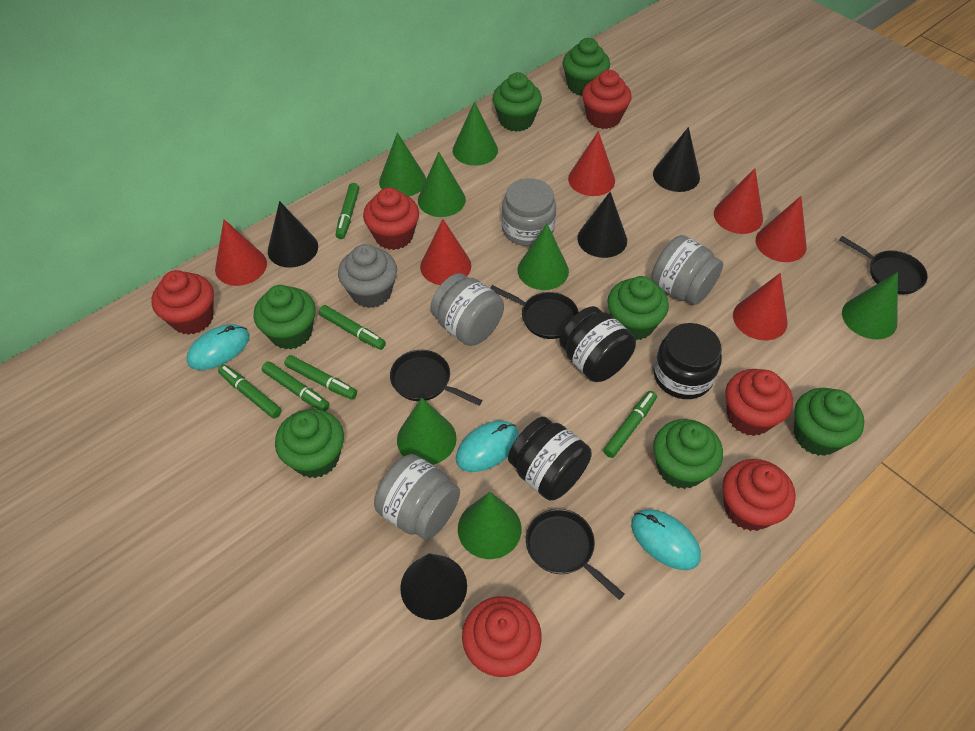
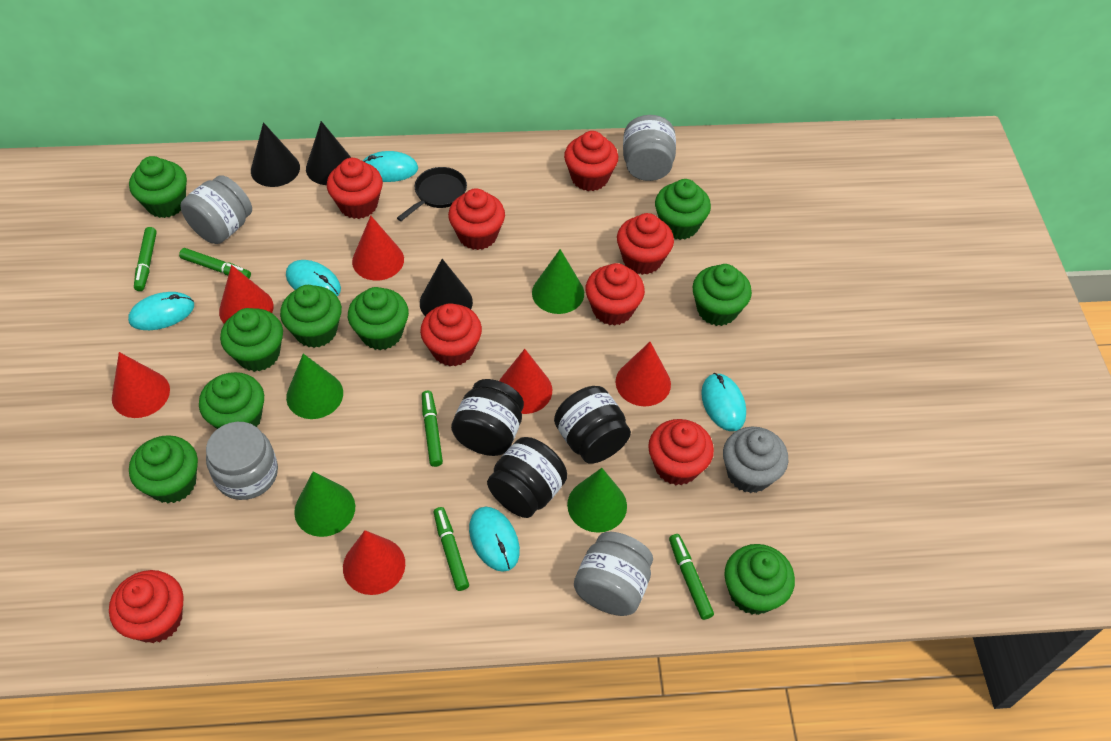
black cone: [268,201,318,268] [400,553,467,620] [578,192,627,258] [653,127,700,192] = 4 -> [251,122,300,187] [306,121,351,185] [420,259,473,316] = 3
black pan: [390,350,482,406] [490,285,579,339] [526,509,625,600] [839,236,928,294] = 4 -> [397,167,467,221] = 1
green cone: [379,132,426,197] [397,397,457,465] [418,152,466,217] [453,101,498,166] [458,492,521,559] [518,224,569,290] [842,272,898,339] = 7 -> [286,354,343,419] [294,472,355,537] [532,249,584,314] [567,468,627,533] = 4
green cupcake: [253,285,316,350] [275,409,344,478] [492,72,542,132] [563,38,610,96] [607,276,669,340] [653,419,723,489] [794,388,865,456] = 7 -> [129,156,187,218] [129,435,198,503] [199,372,264,429] [220,308,283,372] [280,285,342,348] [348,287,409,350] [655,179,711,240] [692,264,752,326] [724,544,795,615] = 9
green marker: [218,365,282,418] [262,361,330,411] [284,355,357,400] [319,305,386,350] [336,183,359,239] [603,391,657,458] = 6 -> [134,227,157,291] [179,248,251,279] [422,391,443,467] [434,507,469,591] [669,534,714,620] = 5
red cupcake: [152,270,214,335] [363,187,419,250] [462,596,542,677] [582,70,632,129] [722,459,796,531] [726,369,793,436] = 6 -> [109,570,184,643] [327,158,383,219] [420,303,482,367] [448,188,505,250] [564,131,618,191] [586,263,645,326] [617,213,674,275] [648,419,714,485] = 8
turquoise mouse: [186,324,249,370] [456,421,519,472] [631,509,701,570] = 3 -> [128,292,194,330] [286,260,341,296] [363,151,418,182] [469,507,520,572] [701,373,746,431] = 5

